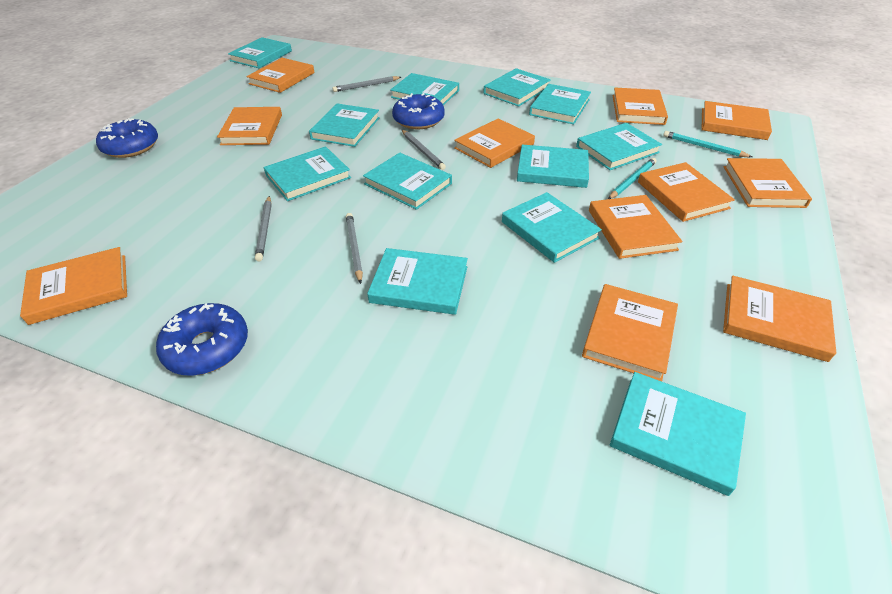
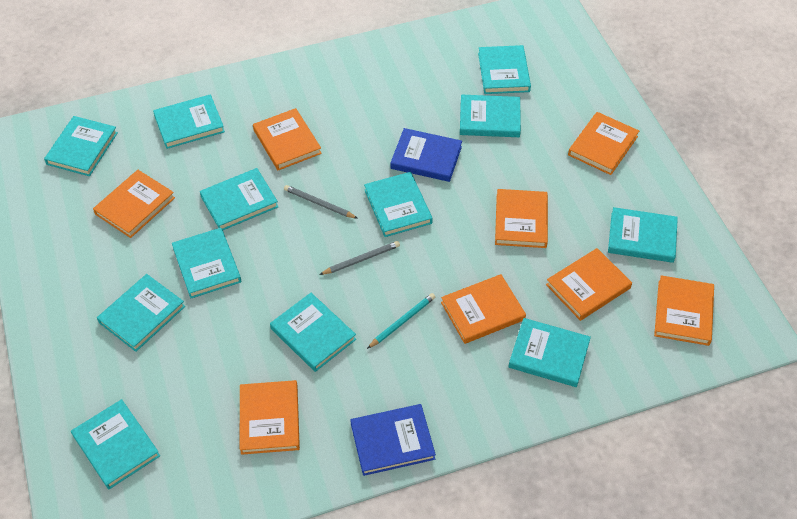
blue book: none = 0 -> [351,404,436,476] [390,128,462,182] = 2
blue donut: [96,118,158,158] [156,303,248,376] [392,93,445,129] = 3 -> none = 0
grey pencil: [255,196,272,262] [332,76,401,92] [346,213,363,284] [402,130,446,170] = 4 -> [284,185,358,219] [319,241,400,275] = 2
orange book: [20,247,127,325] [217,107,282,145] [246,58,315,93] [454,118,535,168] [582,284,678,382] [589,195,682,259] [612,87,668,125] [638,162,735,222] [702,101,772,140] [723,276,837,362] [724,158,812,208] = 11 -> [93,170,175,238] [240,380,300,455] [253,108,322,170] [441,274,526,344] [495,189,548,248] [546,248,632,321] [568,112,639,175] [654,275,714,346] = 8
turquoise pencil: [608,158,657,199] [663,131,752,157] = 2 -> [367,293,435,349] = 1

